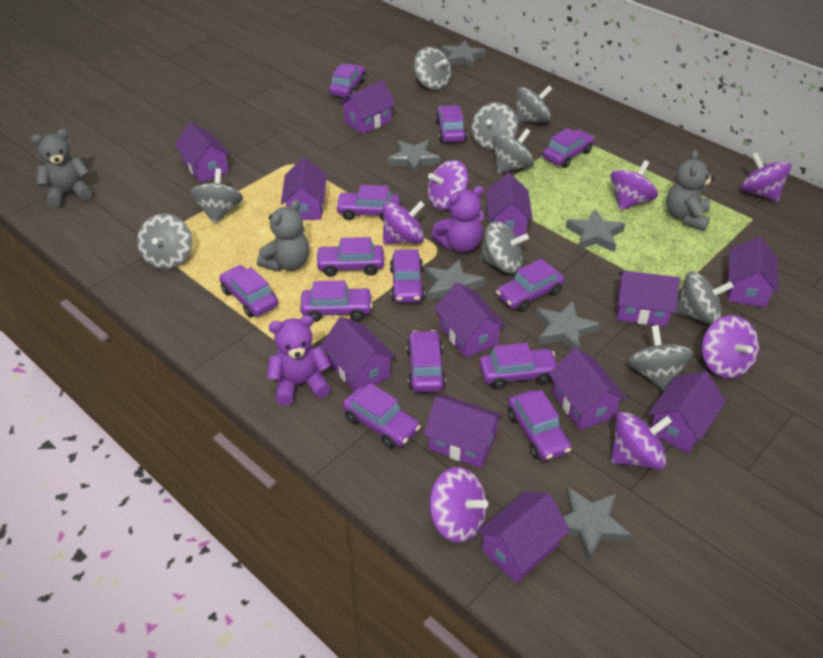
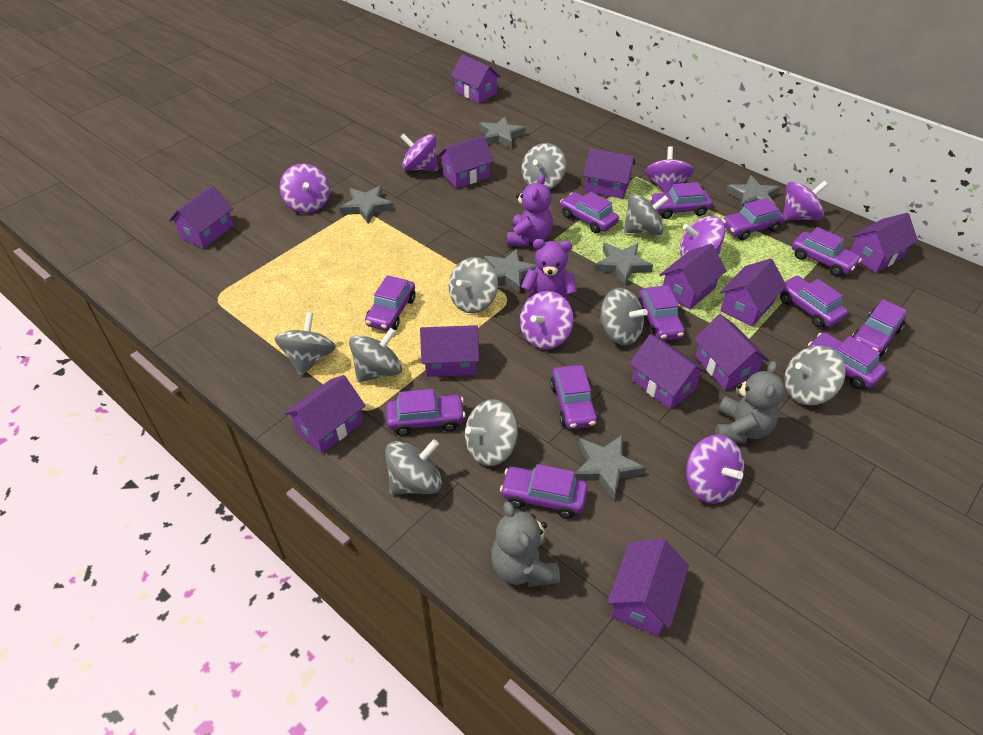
grey teddy bear: [31,129,92,207] [257,200,309,272] [666,150,714,231] = 3 -> [491,501,560,587] [715,361,785,443] = 2
purple car: [219,265,278,318] [300,281,373,322] [315,237,384,277] [329,64,366,98] [335,185,400,221] [342,383,421,449] [390,249,425,303] [406,330,446,392] [435,105,467,142] [479,343,557,389] [496,259,565,312] [508,390,571,461] [542,128,594,168] = 13 -> [365,275,416,331] [386,389,465,436] [500,464,588,518] [550,365,598,429] [560,192,619,234] [638,285,685,341] [650,182,712,219] [722,198,785,240] [780,276,848,328] [792,227,862,276] [808,333,886,389] [851,299,907,356] = 12

